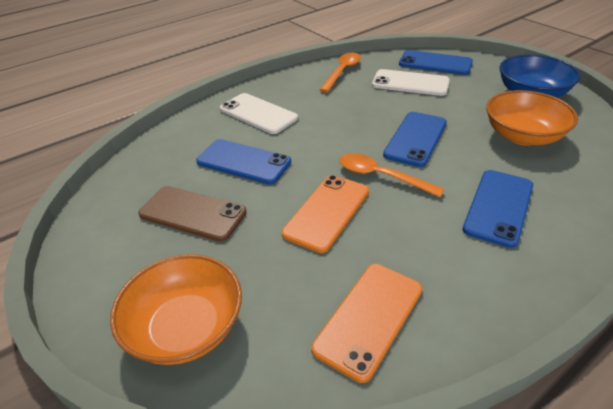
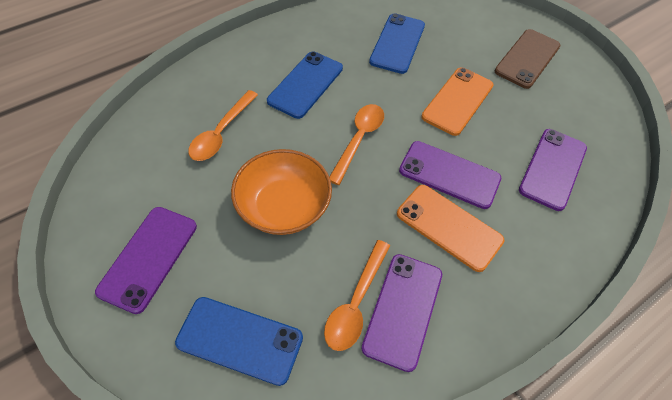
blue bowl: [499,54,581,98] = 1 -> none = 0
blue phone: [196,139,291,184] [383,112,447,167] [399,50,473,75] [463,170,533,248] = 4 -> [175,297,303,386] [267,51,343,119] [369,13,425,74] = 3
orange bowl: [110,254,242,365] [486,90,578,146] = 2 -> [231,149,332,235] = 1
orange spoon: [319,53,361,92] [339,153,445,197] = 2 -> [188,90,258,161] [324,240,390,351] [329,104,384,185] = 3
purple phone: none = 0 -> [95,207,197,314] [361,254,442,372] [399,141,501,209] [519,129,587,211] = 4
white phone: [220,93,298,134] [372,69,450,96] = 2 -> none = 0

